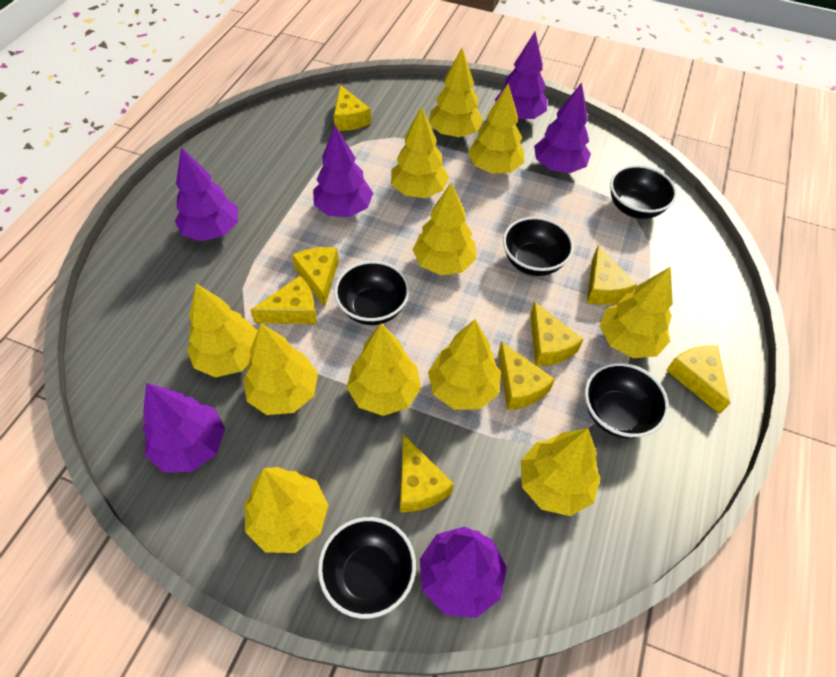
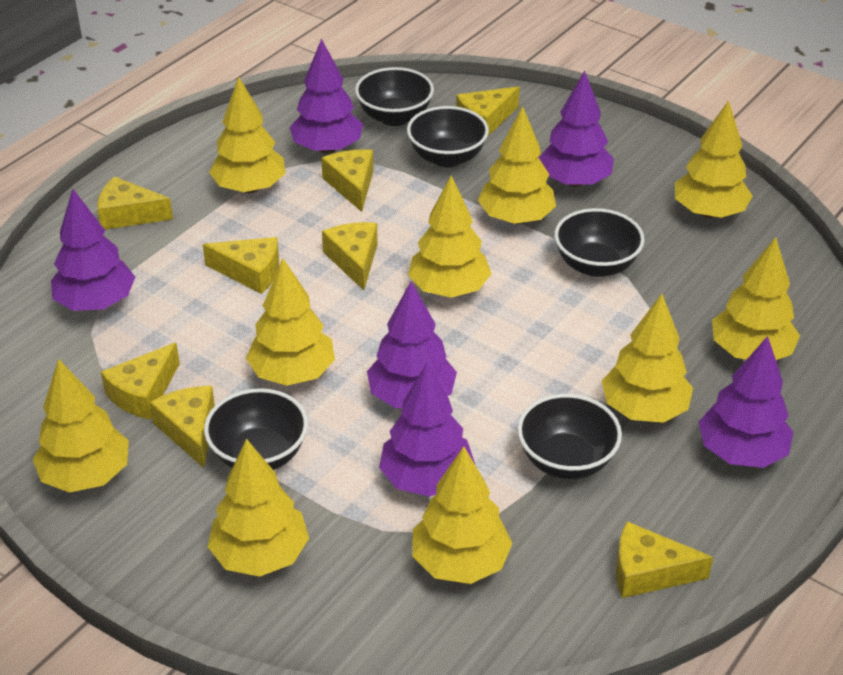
yellow tree: [187,283,258,378] [243,323,318,415] [245,467,328,553] [347,323,421,416] [391,106,449,198] [413,183,476,275] [428,319,501,410] [429,48,483,137] [468,83,524,174] [521,428,601,516] [600,267,673,358] = 11 -> [33,359,129,493] [208,439,309,577] [209,77,286,193] [246,258,335,386] [408,175,492,298] [412,446,513,584] [478,106,556,224] [602,294,693,423] [675,100,753,218] [712,237,800,360] = 10

